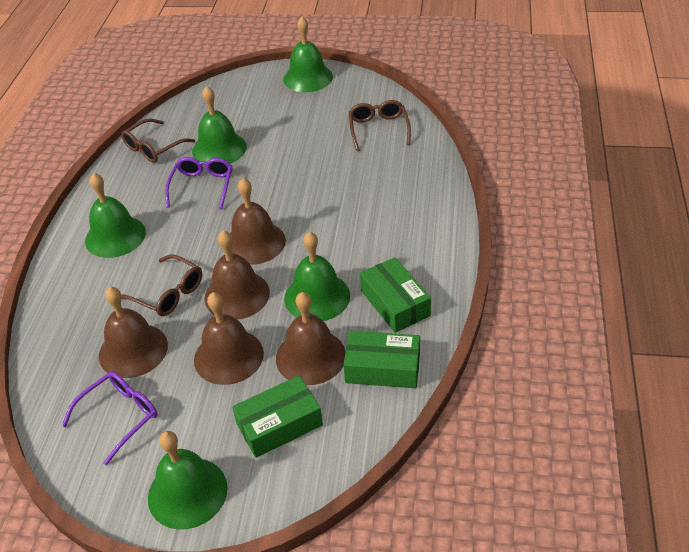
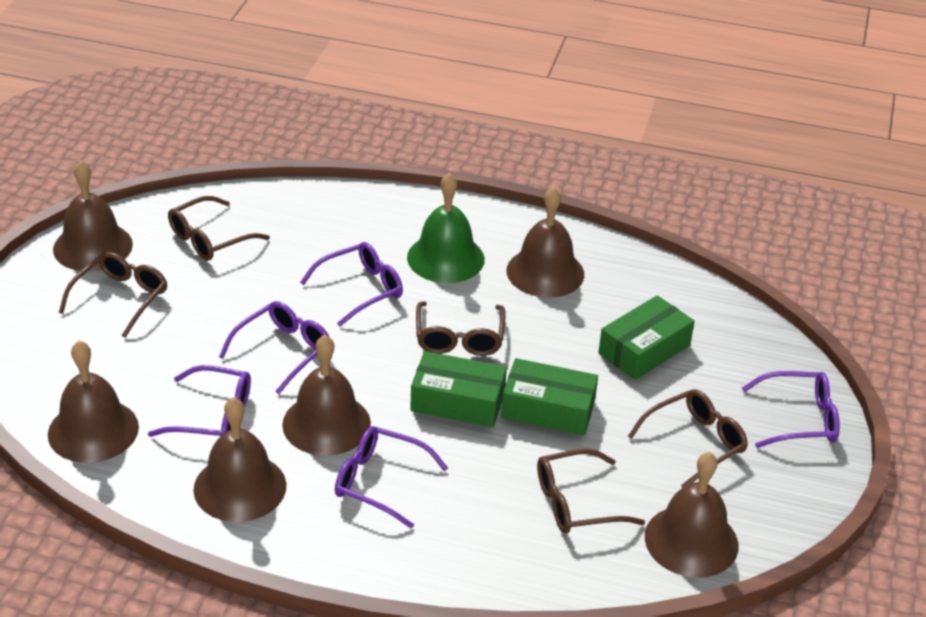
brown bell: [99,287,168,378] [194,292,264,385] [204,230,270,320] [230,178,286,265] [276,292,346,385] = 5 -> [48,340,139,463] [53,160,133,271] [193,397,287,522] [282,335,371,456] [507,187,584,298] [645,452,739,578] = 6
brown glasses: [121,118,195,163] [121,254,202,316] [349,100,411,151] = 3 -> [59,252,167,338] [168,196,270,261] [416,301,506,356] [537,448,645,534] [628,389,748,488] = 5
green bell: [85,173,146,258] [148,431,228,530] [192,86,247,165] [283,17,333,92] [284,231,350,321] = 5 -> [407,173,485,283] = 1
purple glasses: [62,372,158,465] [165,157,232,210] = 2 -> [148,365,251,437] [219,301,329,394] [300,242,403,327] [335,426,448,529] [742,371,840,448] = 5

